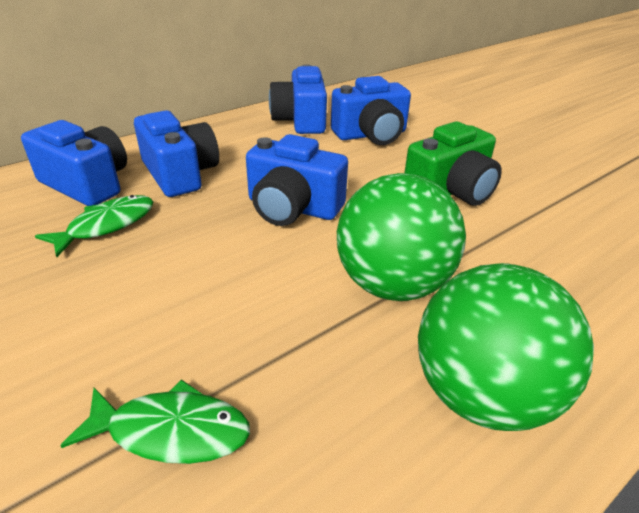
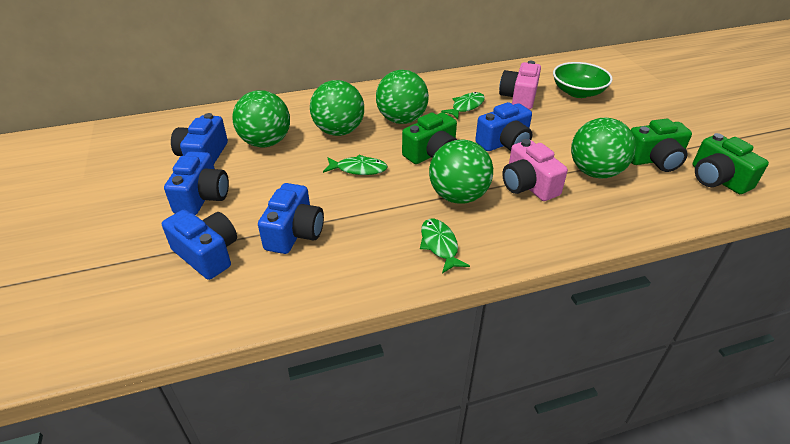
green ball: [337,173,466,301] [418,263,594,431] = 2 -> [232,90,290,147] [310,80,364,136] [376,70,429,124] [429,139,493,204] [571,118,636,178] = 5
green bowl: none = 0 -> [553,62,613,98] = 1
green camera: [404,121,502,206] = 1 -> [402,112,457,164] [631,119,692,172] [693,133,769,194] = 3
green fish: [35,195,153,257] [60,379,250,464] = 2 -> [323,155,388,175] [420,219,470,274] [441,92,485,119] = 3
pink camera: none = 0 -> [499,61,541,110] [502,139,568,201] = 2

